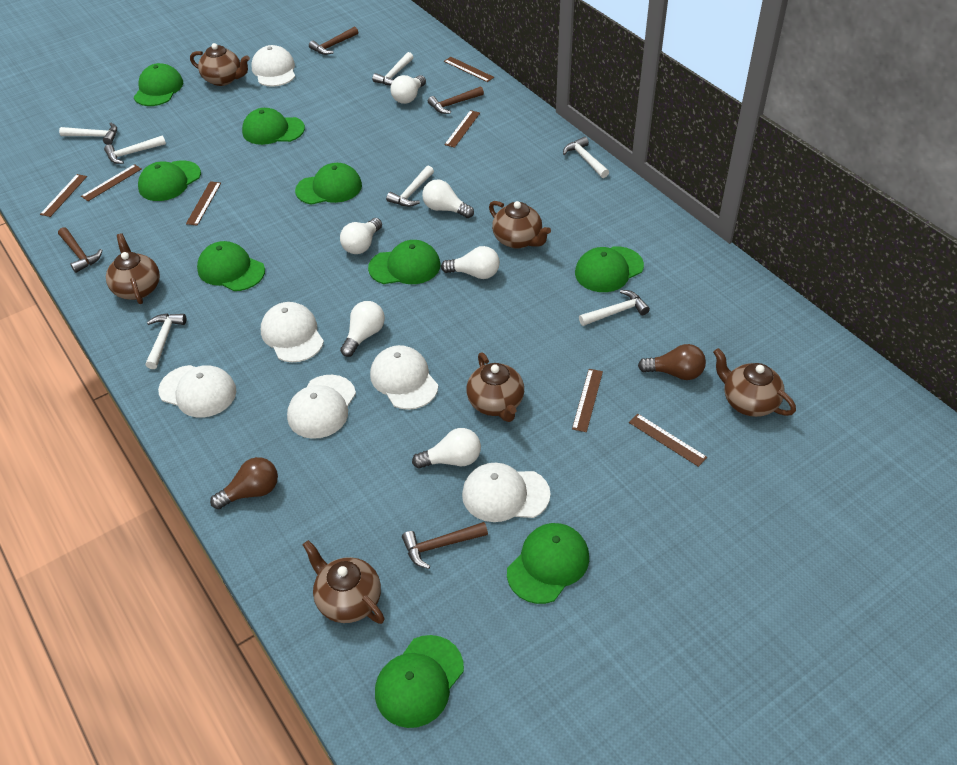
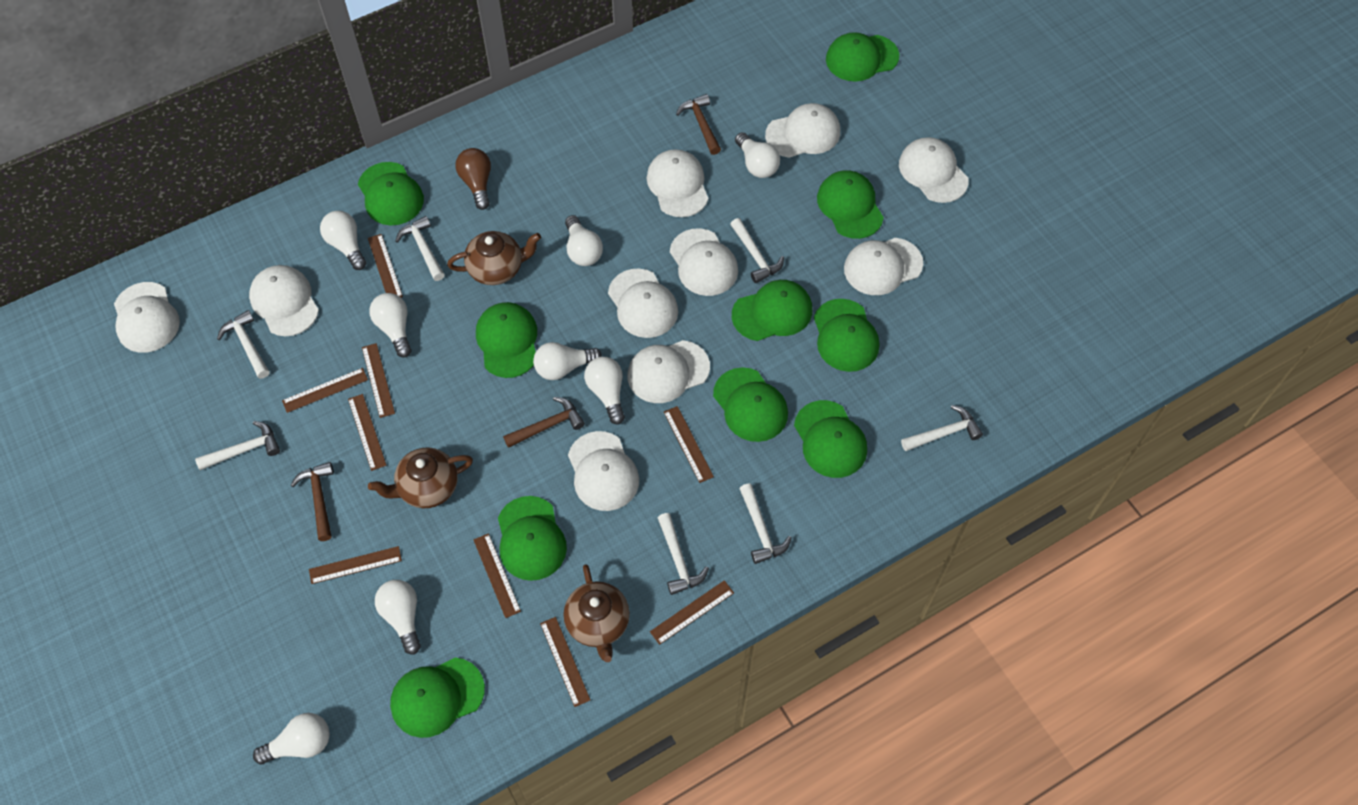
brown hammer: [58,227,103,273] [309,26,358,55] [402,522,488,569] [428,86,484,114] = 4 -> [291,462,334,541] [503,397,585,448] [676,94,721,155] = 3
brown light bulb: [210,457,278,509] [638,344,706,380] = 2 -> [455,148,491,210] = 1
brown ruler: [40,174,87,217] [81,164,141,201] [186,181,221,226] [444,57,494,82] [444,110,480,148] [572,369,603,432] [629,414,707,467] = 7 -> [282,368,368,413] [309,546,402,584] [348,394,387,471] [362,343,395,418] [368,234,403,298] [473,533,521,618] [540,617,590,707] [650,580,734,645] [664,406,714,483] = 9
brown teapot: [106,233,160,304] [190,43,250,86] [303,540,385,624] [467,353,524,422] [489,201,551,249] [713,348,796,417] = 6 -> [368,447,473,508] [447,231,541,285] [564,564,630,662] = 3
green cap: [134,63,183,106] [138,161,201,201] [197,241,265,291] [242,108,305,145] [295,163,362,205] [368,240,440,284] [375,635,464,728] [507,523,589,604] [575,246,644,292] = 9 -> [358,162,424,225] [390,658,485,738] [476,302,537,378] [498,496,567,581] [713,367,788,442] [732,280,812,341] [794,400,867,478] [814,299,879,372] [817,170,884,239] [826,32,899,82] = 10
white cap: [158,365,236,417] [252,45,295,87] [261,302,324,362] [287,375,356,439] [370,345,438,410] [462,463,551,522] = 6 -> [114,282,180,353] [249,265,319,336] [568,431,639,511] [608,268,678,338] [627,340,710,403] [647,149,709,217] [670,228,738,296] [765,103,840,158] [844,238,923,295] [899,137,969,203] = 10
white light bulb: [340,218,382,254] [340,301,385,357] [390,75,426,104] [412,428,481,468] [422,179,474,218] [441,246,500,279] = 6 -> [253,713,330,764] [320,211,366,270] [370,293,411,358] [375,580,421,655] [533,342,602,380] [565,215,603,266] [584,357,625,424] [735,132,780,178] = 8

